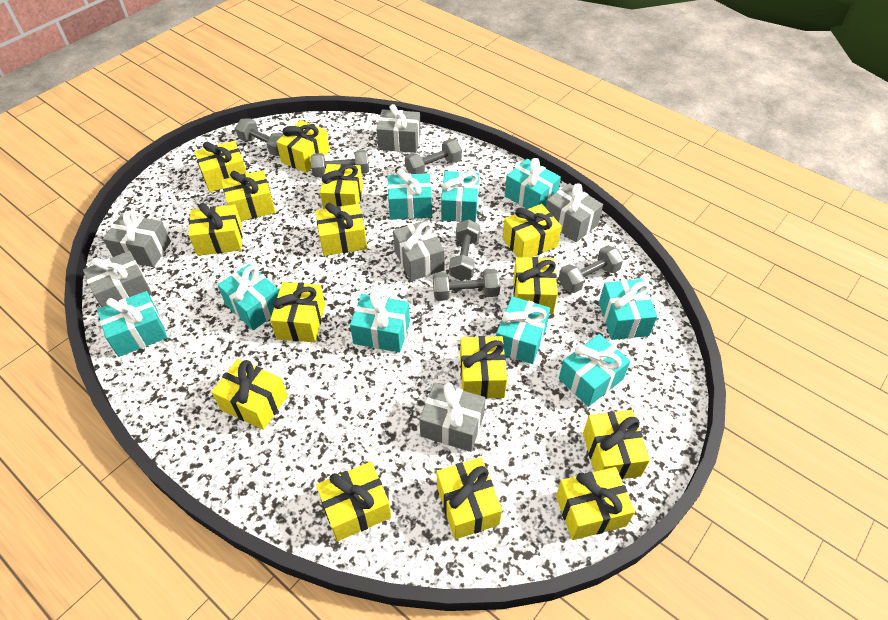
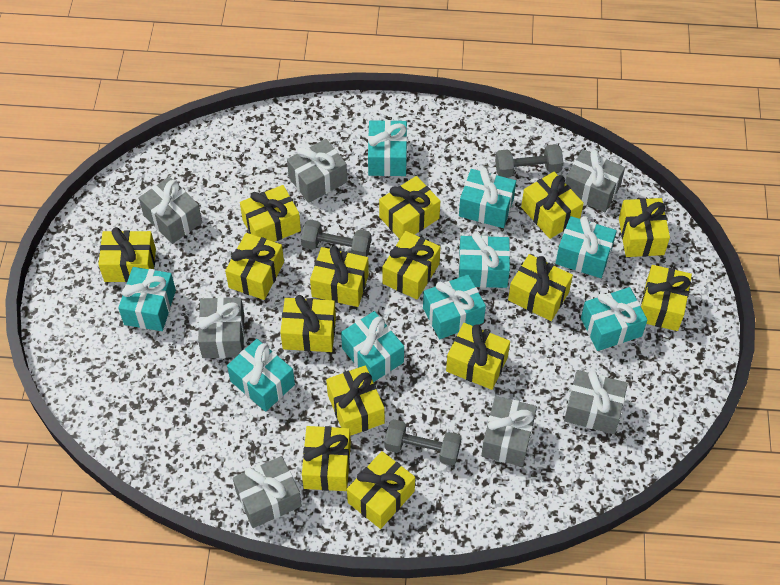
grey dumbbell: [235,118,284,156] [311,150,369,177] [405,139,462,174] [433,269,500,301] [449,219,480,281] [558,245,623,293] = 6 -> [301,220,371,257] [384,419,461,466] [495,144,563,178] = 3
grey gift: [83,251,152,307] [103,210,171,267] [376,104,421,153] [393,220,445,281] [419,383,486,452] [546,183,603,242] = 6 -> [139,177,202,244] [198,297,244,358] [233,456,302,528] [287,139,347,203] [481,396,537,467] [564,370,628,434] [565,149,625,212] = 7

